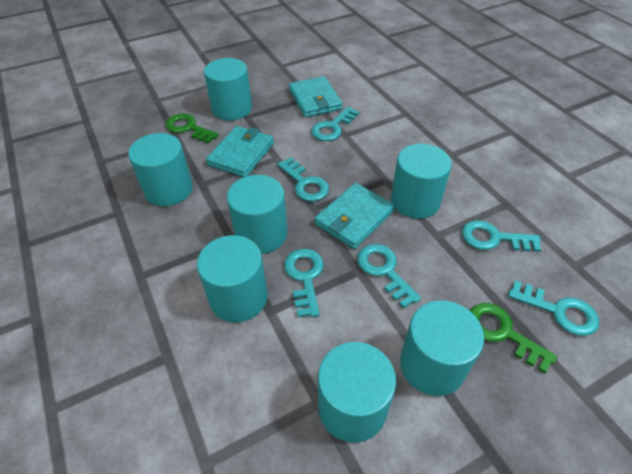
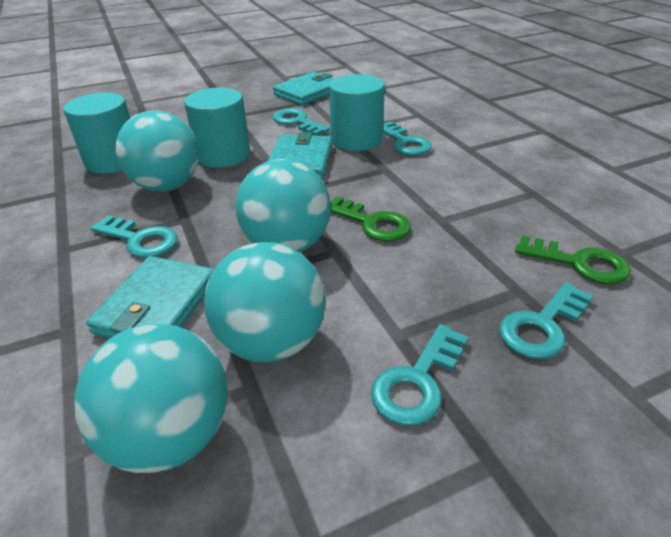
turquoise ball: none = 0 -> [74,324,228,473] [116,111,199,192] [204,242,326,362] [236,159,331,252] = 4
turquoise cylinder: [128,133,193,206] [197,235,268,322] [204,58,252,120] [227,175,287,254] [318,342,396,443] [391,144,452,219] [400,300,484,396] = 7 -> [63,93,130,174] [184,88,250,168] [329,74,385,151] = 3
turquoise key: [277,157,329,202] [284,249,324,318] [311,107,359,141] [357,244,421,308] [462,220,541,252] [508,280,599,336] = 6 -> [90,215,178,258] [273,108,330,136] [371,324,468,426] [383,121,432,156] [499,282,593,359] = 5

